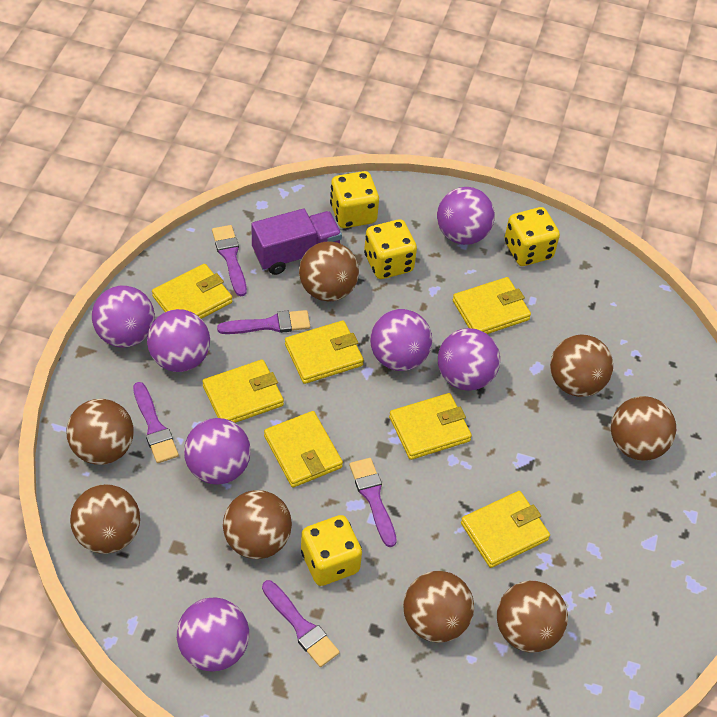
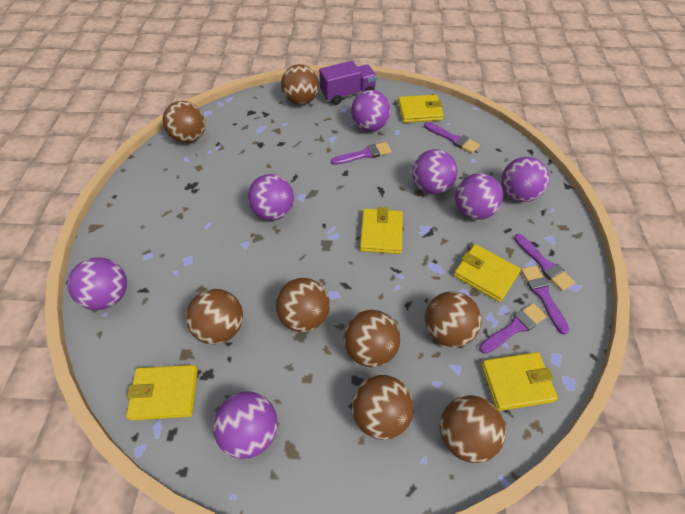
yellow dice: [301,515,362,586] [330,171,379,228] [364,219,417,279] [504,207,560,266] = 4 -> none = 0
yellow wallet: [152,264,232,319] [202,359,284,423] [264,411,343,487] [285,320,364,384] [389,393,472,460] [453,277,531,334] [461,491,550,568] = 7 -> [126,365,198,420] [360,207,403,254] [398,94,444,123] [454,244,521,302] [481,352,558,411] = 5

